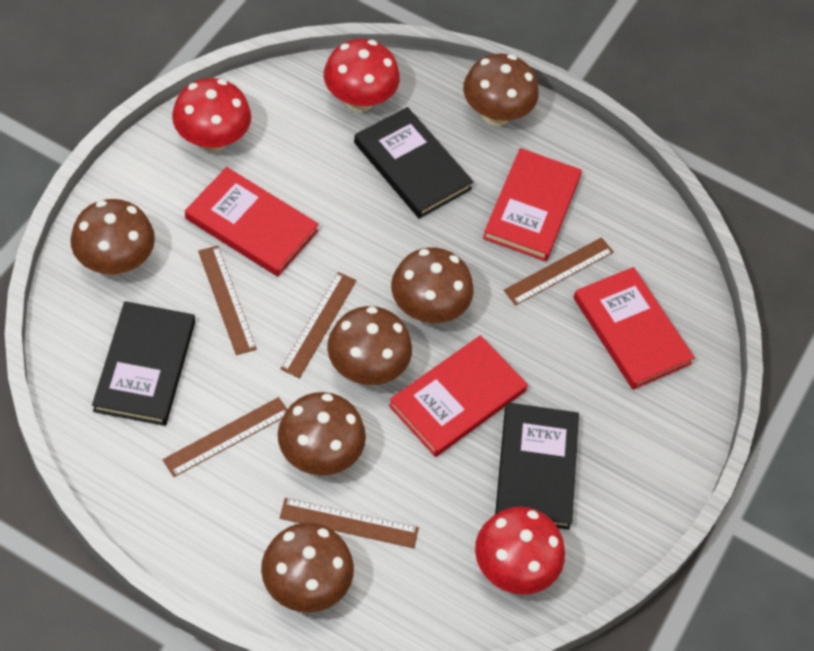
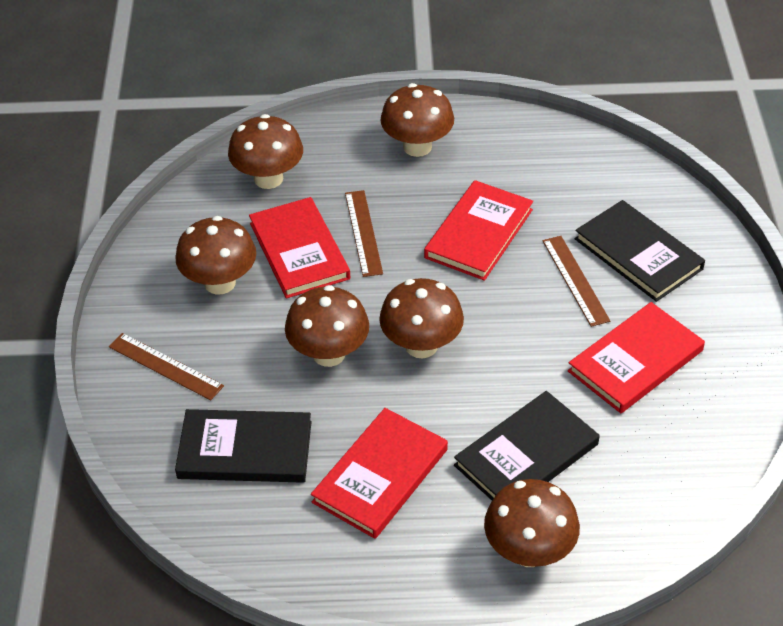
brown ruler: [162,397,288,477] [198,246,257,355] [280,272,357,378] [280,498,419,548] [504,237,614,306] = 5 -> [109,333,224,400] [345,190,383,277] [543,236,610,327] = 3
red mushroom: [172,78,251,152] [324,39,400,112] [475,507,565,595] = 3 -> none = 0

